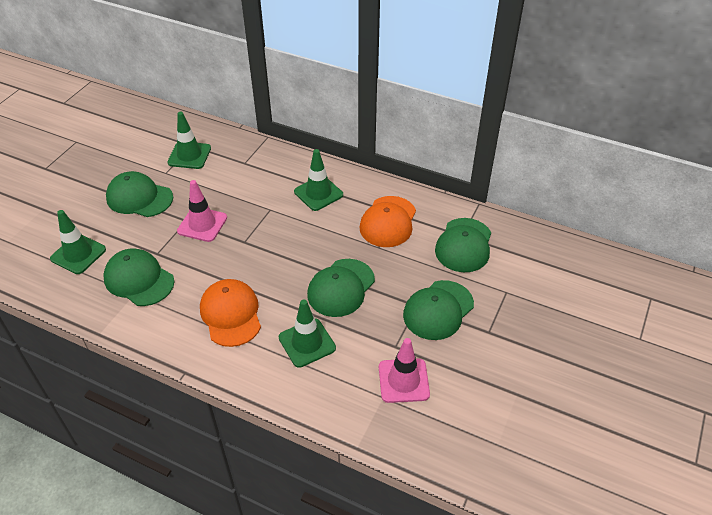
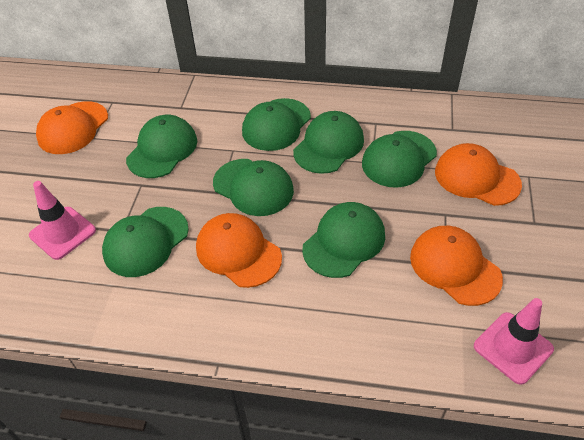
green cap: [103,248,174,306] [106,171,173,217] [307,259,375,317] [403,280,474,340] [435,218,491,272] = 5 -> [102,207,189,277] [126,115,197,178] [213,159,294,216] [242,98,311,151] [293,111,364,174] [302,202,385,278] [362,131,437,188] = 7
green traffic cone: [50,210,106,274] [167,112,211,169] [279,299,336,368] [294,149,343,211] = 4 -> none = 0
orange cap: [200,279,261,347] [360,196,416,247] = 2 -> [36,101,108,154] [196,213,282,288] [410,226,503,306] [435,143,522,206] = 4

